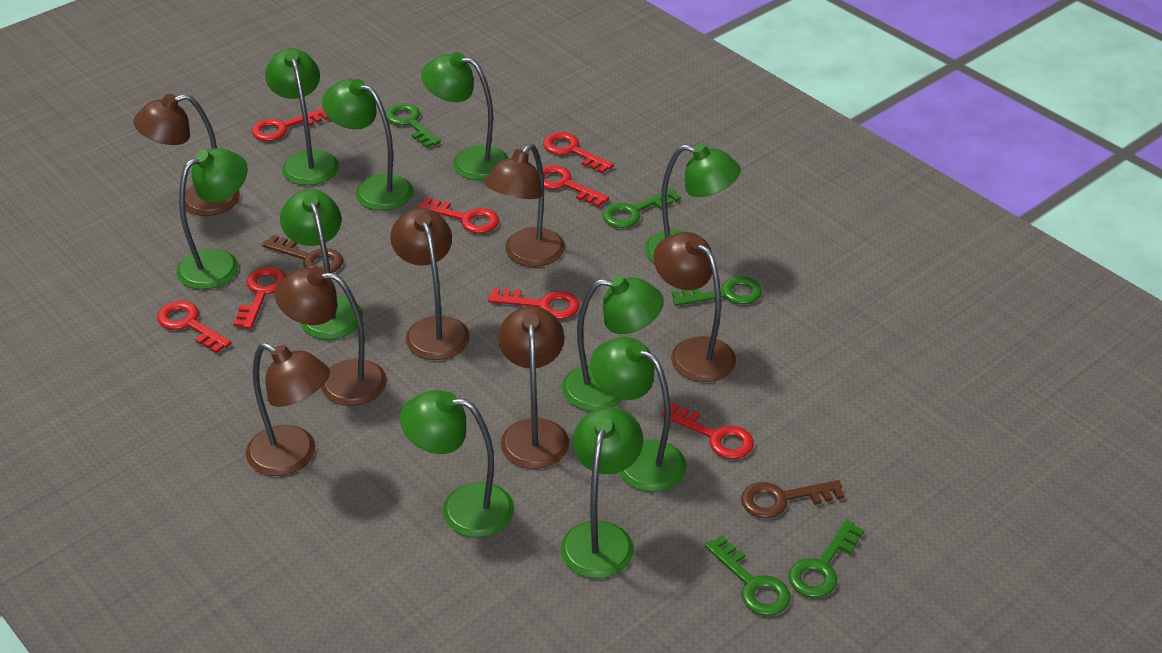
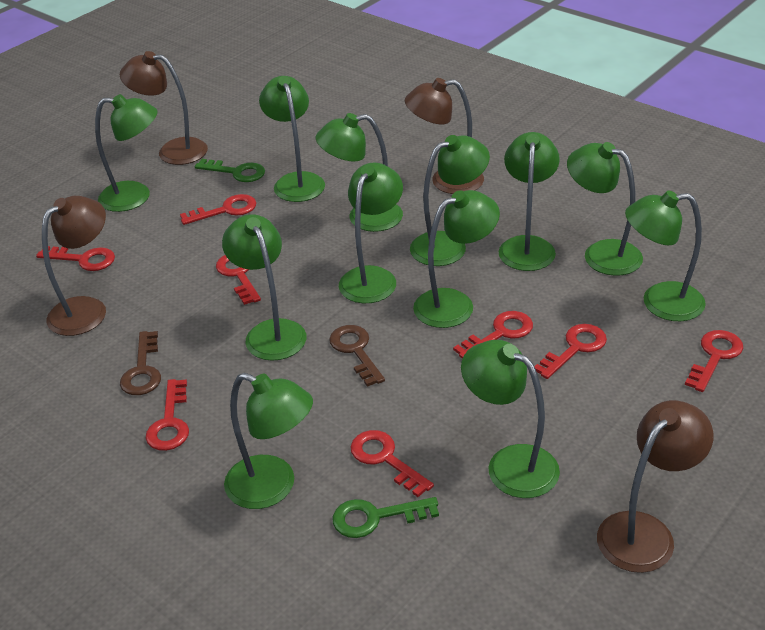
brown lamp: [133,94,240,216] [246,343,330,476] [275,267,387,406] [390,208,470,360] [484,143,565,267] [498,306,569,469] [653,232,736,382] = 7 -> [42,196,106,336] [120,51,208,165] [405,78,484,194] [597,400,713,573] = 4
green key: [386,103,441,148] [602,188,681,228] [672,276,762,306] [705,535,791,616] [789,520,864,598] = 5 -> [195,159,265,182] [333,497,439,538] = 2
green lamp: [176,148,248,290] [265,48,339,185] [280,189,363,339] [322,79,413,211] [400,390,514,538] [421,52,509,180] [560,407,643,578] [562,275,664,411] [590,337,687,492] [645,144,741,263] = 10 -> [95,94,158,212] [222,214,306,361] [224,373,313,509] [259,76,325,202] [316,113,403,232] [339,163,403,303] [410,135,490,266] [413,190,500,328] [461,340,560,498] [498,132,560,271] [567,142,643,276] [625,190,706,321] = 12

